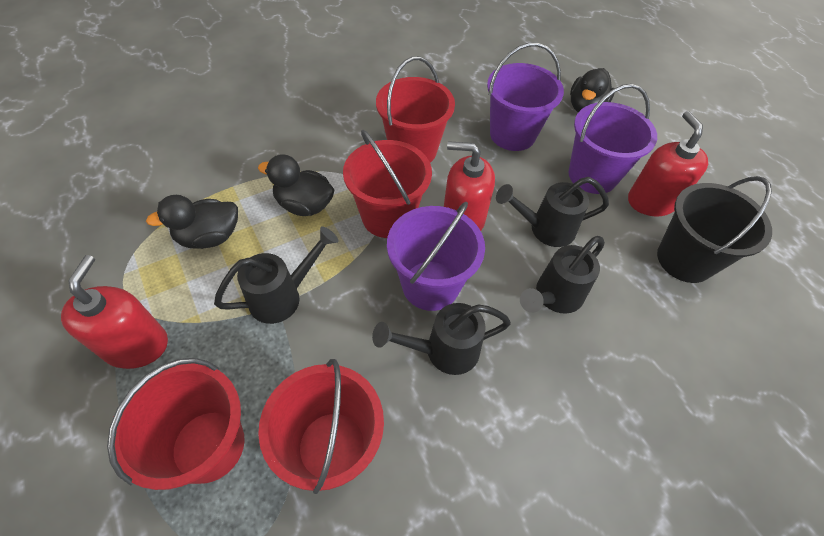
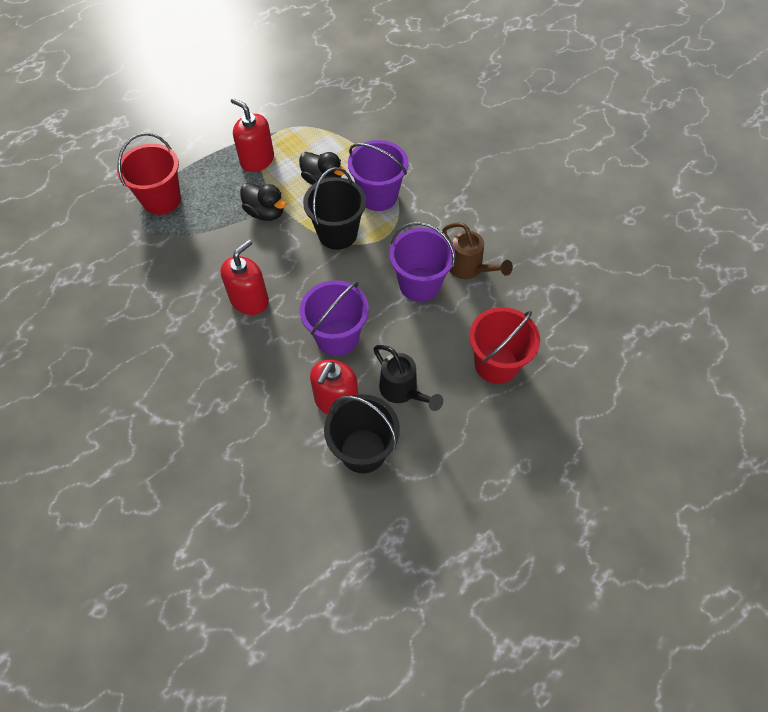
black bucket: [657,176,772,283] = 1 -> [303,167,366,250] [324,394,400,473] = 2
black duck: [146,195,238,249] [258,154,334,216] [570,68,614,112] = 3 -> [240,183,286,221] [299,152,346,185] = 2
black watering can: [214,226,339,324] [372,303,511,375] [496,177,609,247] [520,236,605,314] = 4 -> [373,345,443,411] = 1
brown watering can: none = 0 -> [442,222,513,279] = 1
red bucket: [107,358,245,490] [258,359,384,494] [343,130,432,238] [376,56,455,163] = 4 -> [117,133,181,215] [469,307,540,384] = 2

